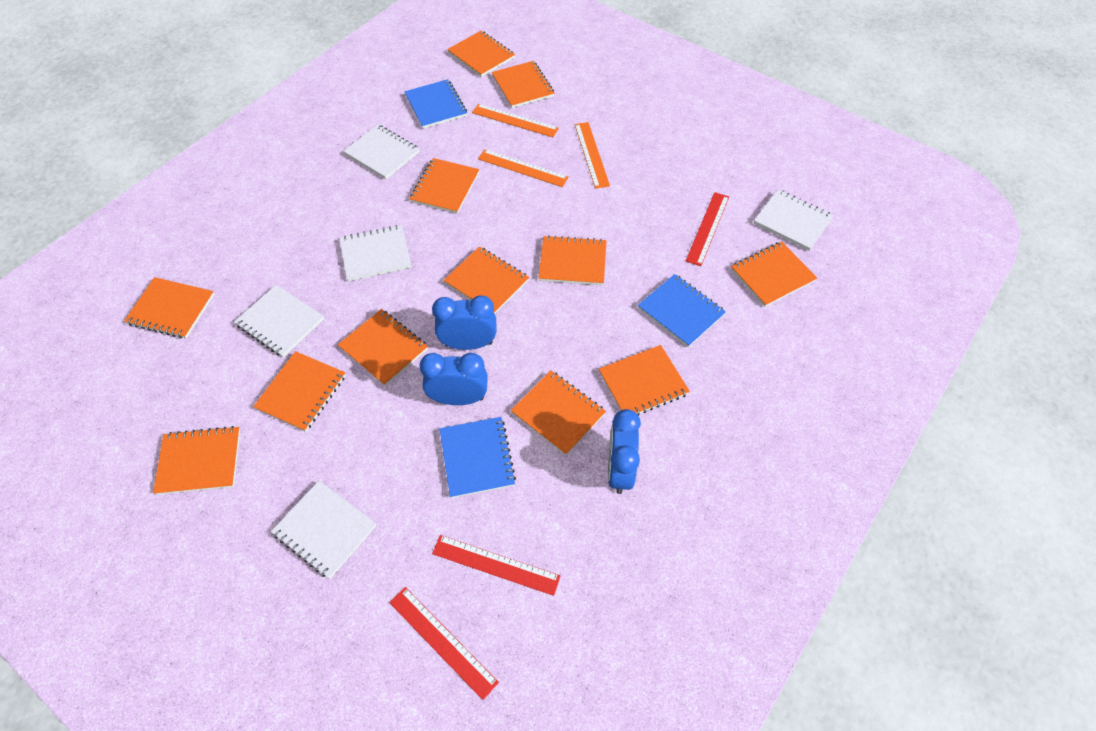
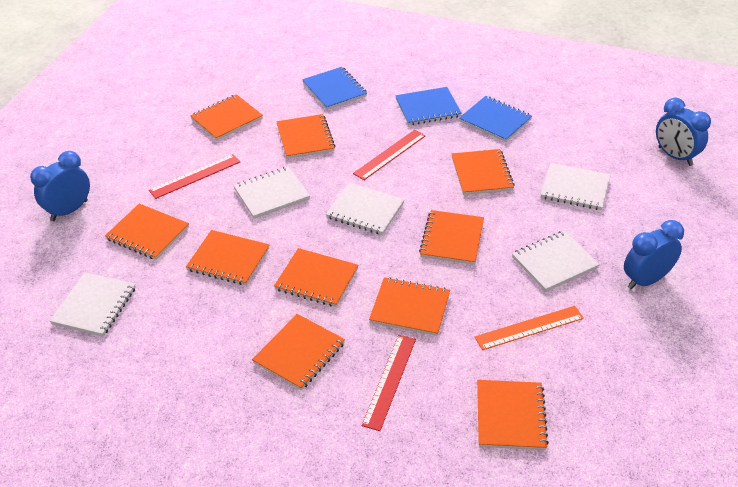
orange notebook: [124,277,214,338] [153,426,240,495] [253,351,346,432] [338,309,428,386] [409,158,479,214] [443,246,529,314] [447,31,515,77] [492,61,554,108] [511,371,606,455] [538,235,606,285] [599,345,690,416] [731,242,817,307] = 12 -> [105,204,189,260] [186,230,269,285] [190,94,263,140] [252,314,345,390] [274,248,358,307] [276,114,335,159] [369,277,450,336] [419,210,484,265] [452,149,515,195] [477,380,549,450] = 10
orange ruler: [472,104,559,137] [478,149,569,187] [575,122,610,189] = 3 -> [475,306,584,350] = 1

